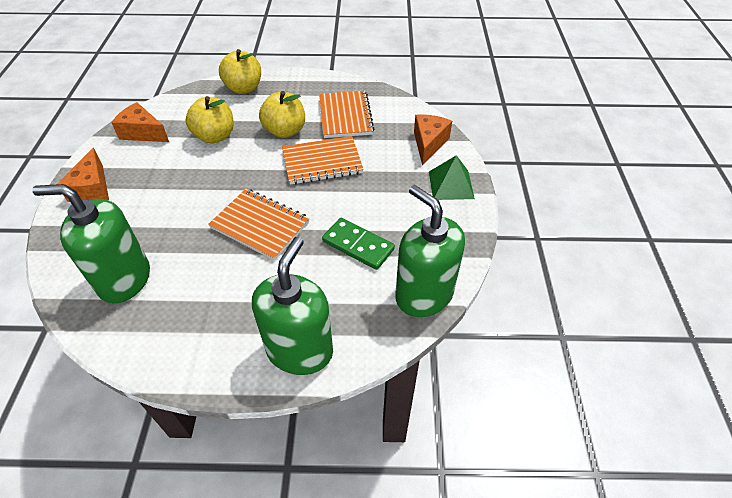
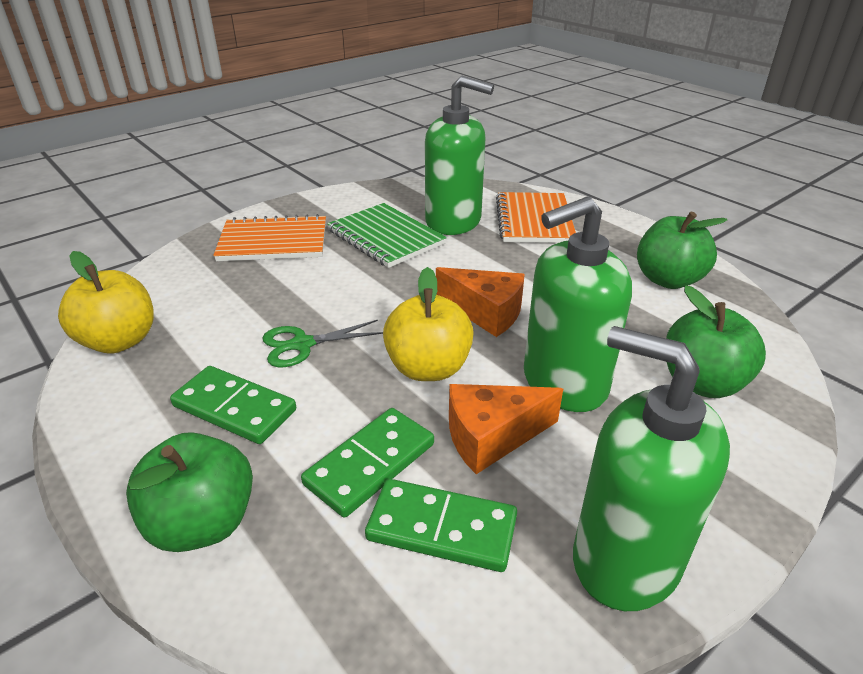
green apple: none = 0 -> [126,432,253,552] [637,211,727,289] [666,285,766,398] = 3
green domino: [322,218,395,270] = 1 -> [170,366,296,444] [301,408,434,518] [365,479,517,572] = 3
green notebook: none = 0 -> [327,203,447,268] = 1
green pyramid: [429,155,475,200] = 1 -> none = 0
green scissors: none = 0 -> [263,320,383,367] = 1
orange cheese: [57,148,109,202] [111,102,169,142] [414,114,452,166] = 3 -> [436,267,525,337] [449,384,563,474] = 2
orange notebook: [208,189,310,260] [282,136,364,185] [319,91,375,138] = 3 -> [213,214,326,261] [496,192,576,243] = 2
yellow apple: [186,96,234,144] [219,49,261,94] [259,91,305,138] = 3 -> [58,251,154,353] [383,267,474,381] = 2

